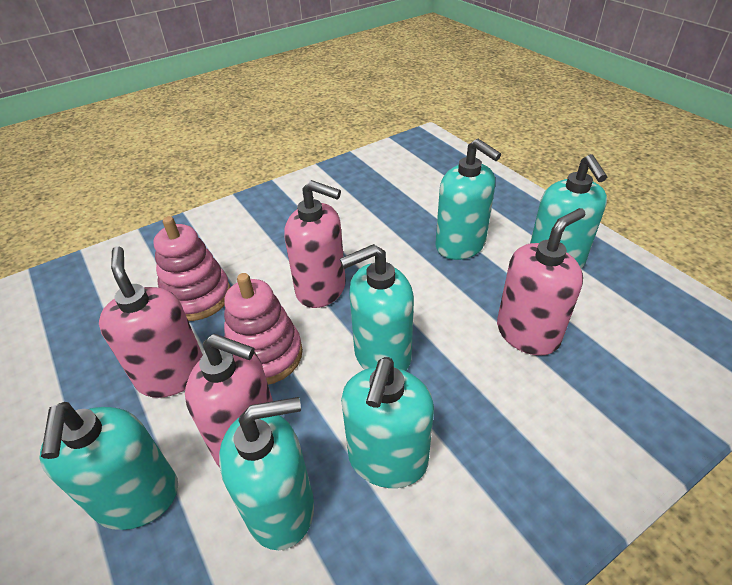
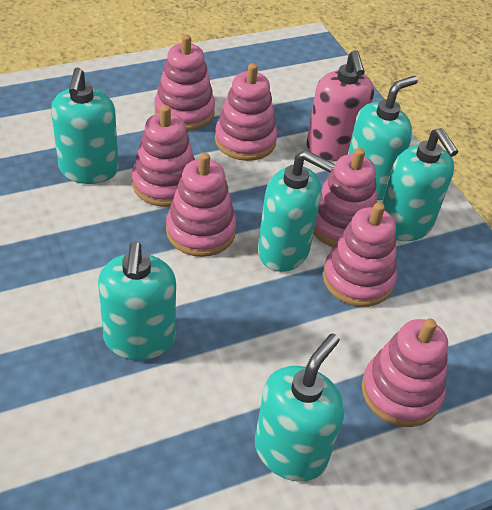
pink soap dispenser: [99,246,203,398] [185,334,273,467] [284,180,346,308] [497,208,585,356] = 4 -> [307,50,374,161] = 1
pink stacking toy: [154,216,231,321] [224,273,303,385] = 2 -> [132,105,195,207] [154,34,215,131] [166,153,236,257] [215,63,277,161] [313,148,377,247] [323,202,397,307] [362,318,448,427] = 7

